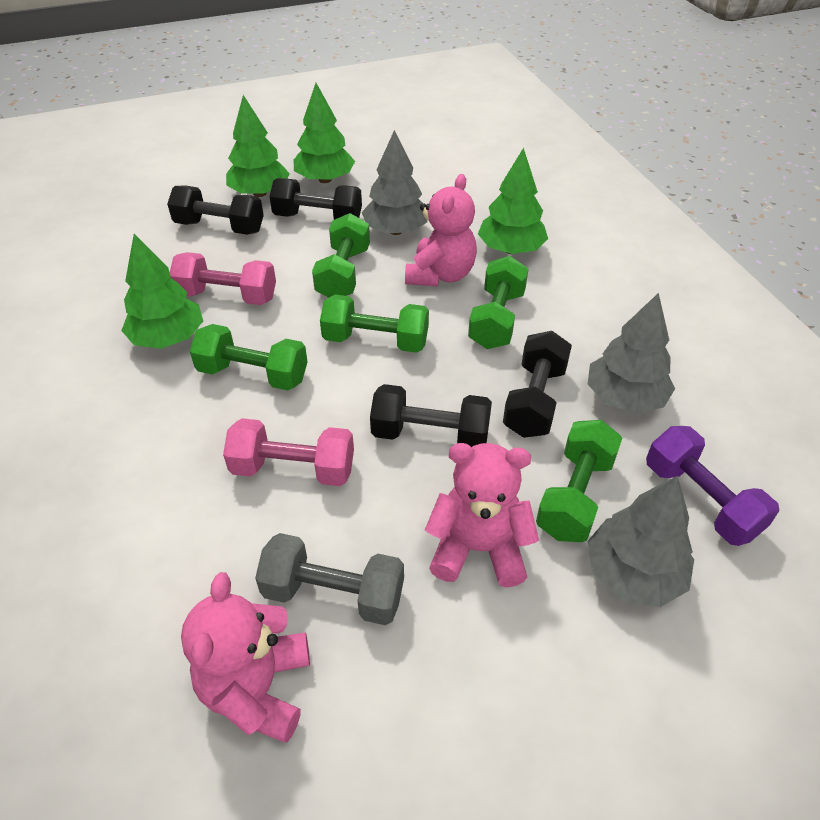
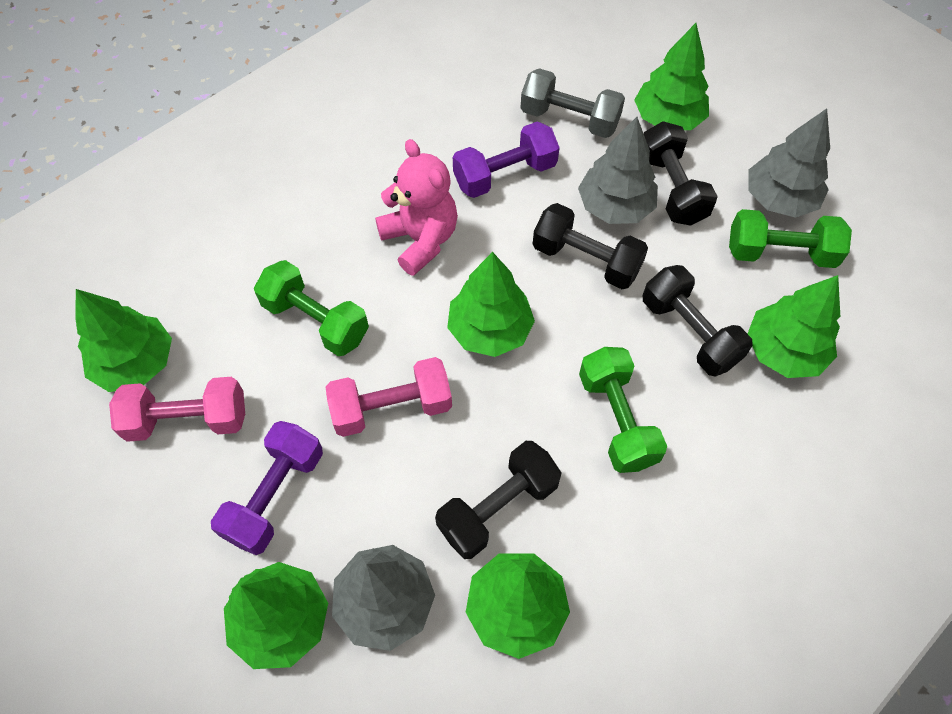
green dumbbell: [190,324,307,391] [312,213,370,298] [320,295,429,353] [468,256,528,349] [536,420,622,542] = 5 -> [254,260,369,356] [579,347,667,473] [729,209,852,268] = 3
green tree: [121,234,203,349] [226,95,290,197] [294,83,355,183] [478,148,548,254] = 4 -> [76,289,172,392] [224,562,328,669] [447,252,535,357] [466,553,570,659] [634,23,709,130] [747,275,840,378] = 6
pink teddy bear: [181,572,310,743] [405,174,477,287] [425,443,539,587] = 3 -> [375,139,458,276] = 1
purple dumbbell: [646,426,780,546] = 1 -> [211,421,323,555] [453,122,560,198] = 2

